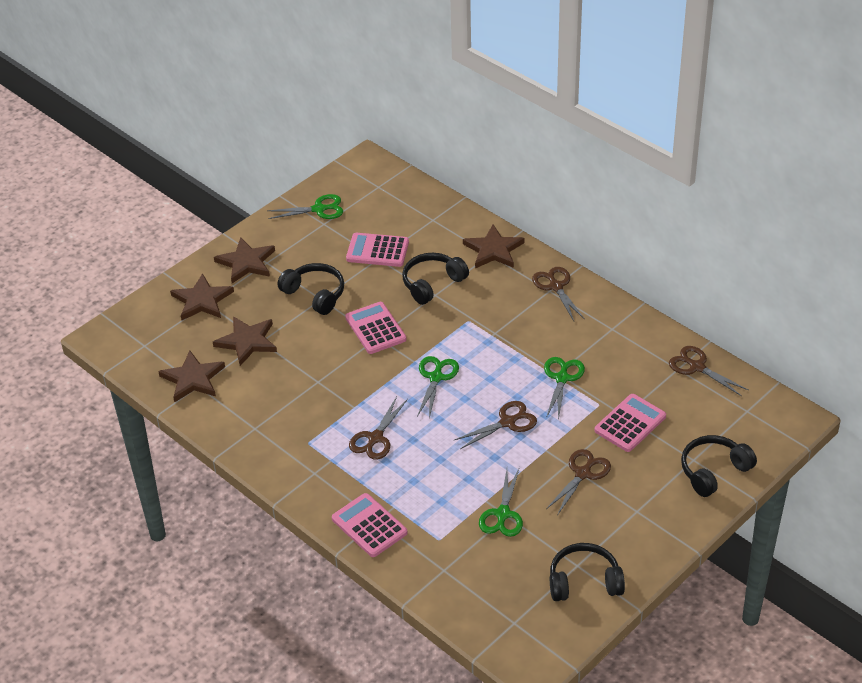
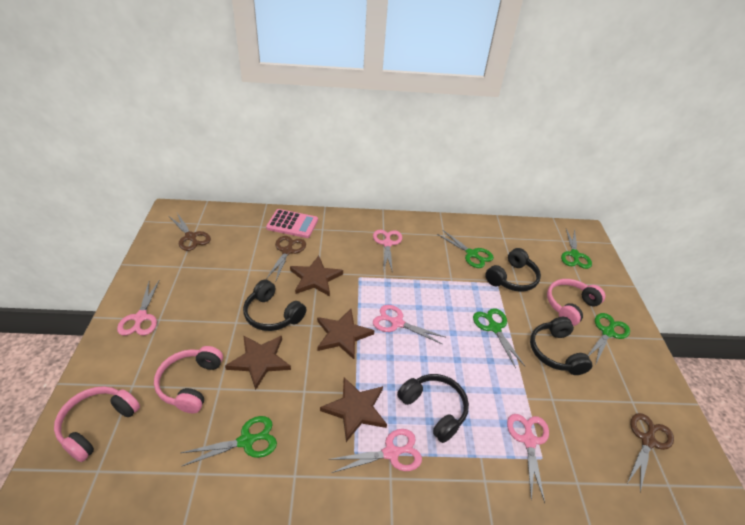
brown scissors: [349,396,408,460] [454,401,537,449] [532,267,585,321] [546,449,611,515] [669,346,748,396] = 5 -> [169,213,211,251] [266,236,306,280] [627,413,674,492] = 3
brown star: [158,350,225,402] [170,273,234,320] [213,316,277,366] [214,237,275,283] [463,225,524,268] = 5 -> [225,335,291,390] [290,256,343,296] [317,309,375,359] [320,377,387,442] = 4
green scissors: [268,194,343,219] [417,356,459,418] [479,467,523,537] [544,357,585,421] = 4 -> [181,416,277,466] [437,230,494,268] [473,308,525,368] [561,229,592,269] [588,313,630,366] = 5
pink calculator: [332,493,407,557] [345,302,406,354] [346,233,409,267] [595,394,666,452] = 4 -> [266,209,318,238] = 1
pink headphones: none = 0 -> [54,386,140,462] [154,346,223,413] [547,279,605,326] = 3
pink scissors: none = 0 -> [117,281,159,336] [331,429,422,473] [373,230,402,273] [373,305,445,345] [507,414,549,503] = 5

